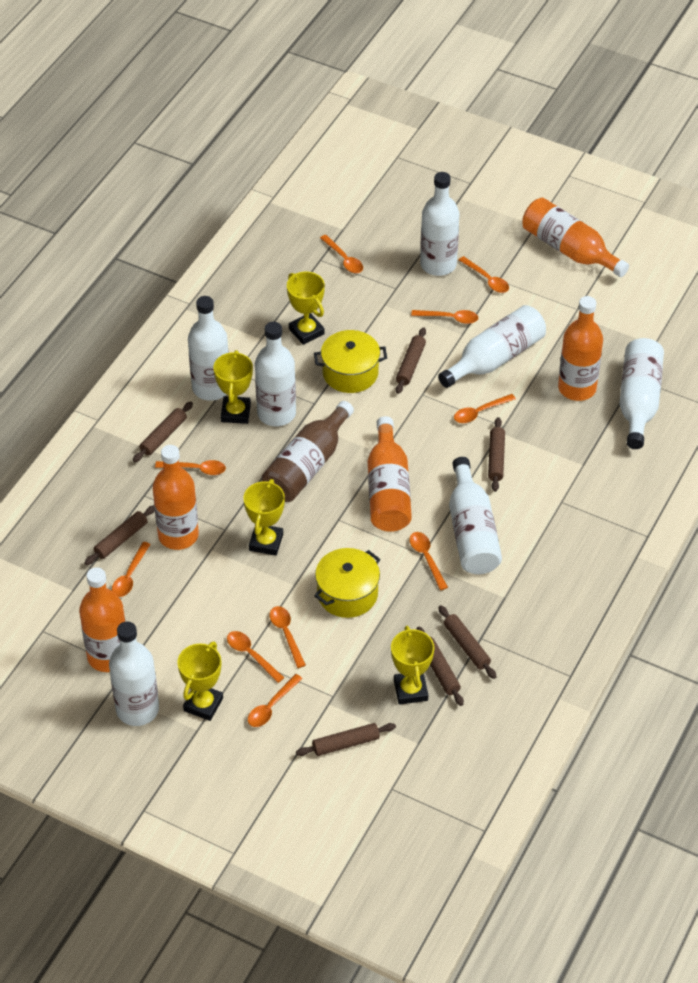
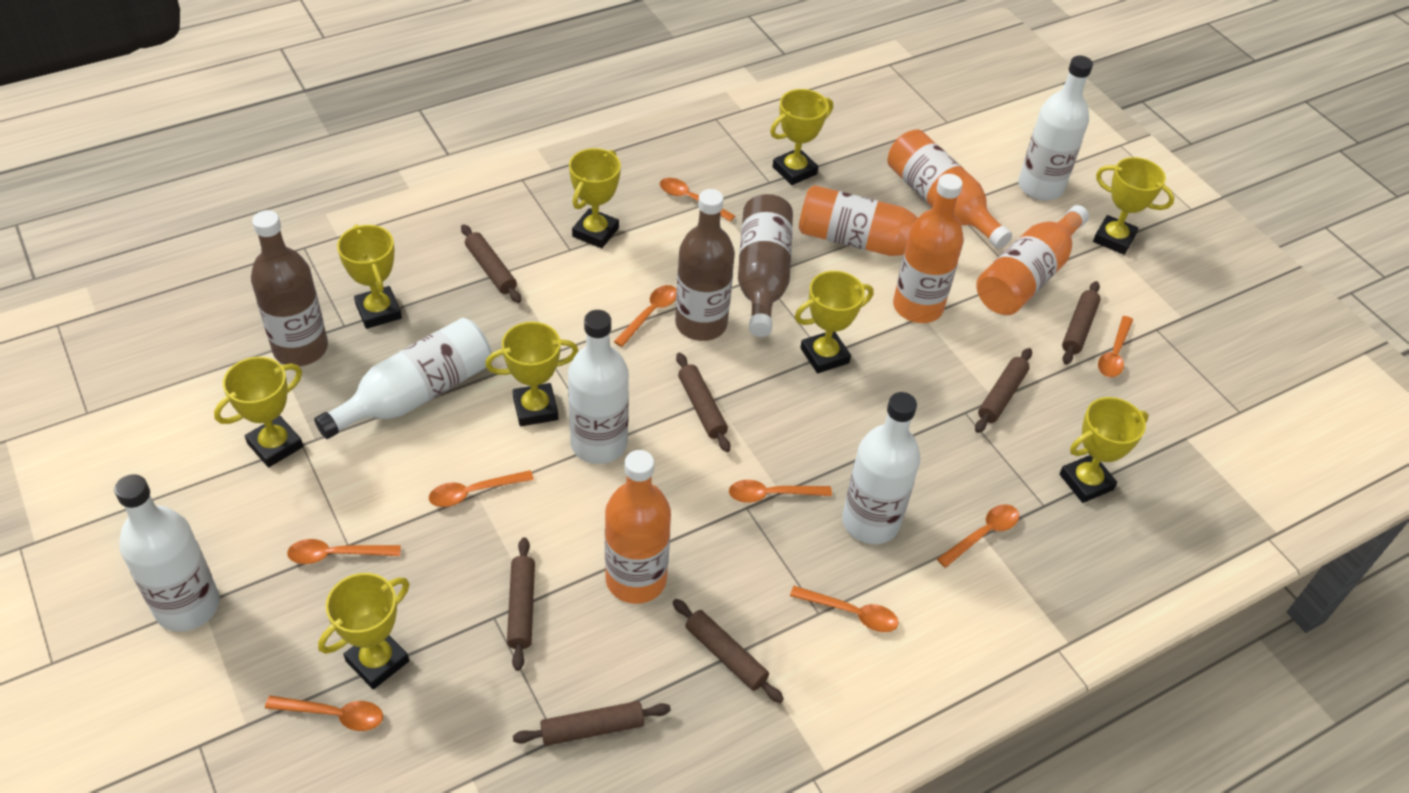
brown bottle: [262,401,354,502] = 1 -> [251,210,328,366] [675,189,735,341] [738,194,793,337] = 3
orange spoon: [112,542,151,597] [155,460,226,475] [227,631,285,683] [248,674,303,727] [270,606,306,668] [320,235,363,273] [409,532,448,590] [411,310,478,324] [454,394,516,423] [459,256,509,293] = 10 -> [265,695,383,731] [287,539,401,564] [429,470,534,507] [614,285,677,347] [660,178,735,222] [729,480,832,503] [790,586,899,632] [937,504,1019,568] [1098,316,1133,377] = 9
white bottle: [109,621,159,726] [188,296,229,401] [255,322,296,426] [420,172,460,276] [438,305,546,388] [449,457,502,574] [620,338,664,449] = 7 -> [114,474,220,632] [314,318,492,439] [568,310,629,464] [842,392,920,544] [1018,56,1093,200] = 5
yellow pot: [314,330,387,393] [314,548,380,618] = 2 -> none = 0
yellow trophy: [177,641,223,721] [213,350,253,424] [243,479,285,556] [287,272,325,345] [391,626,434,705] = 5 -> [214,357,303,467] [318,573,409,689] [337,224,402,329] [485,322,579,426] [569,148,621,248] [770,89,833,185] [795,271,873,373] [1059,397,1149,503] [1093,157,1175,255] = 9

